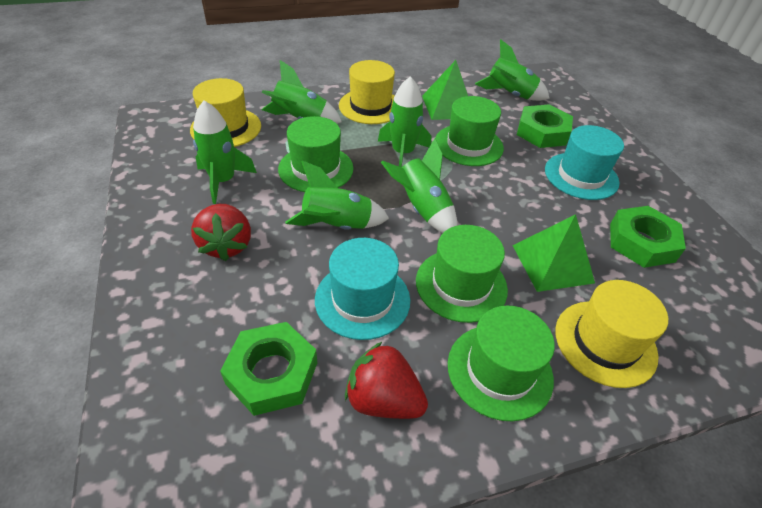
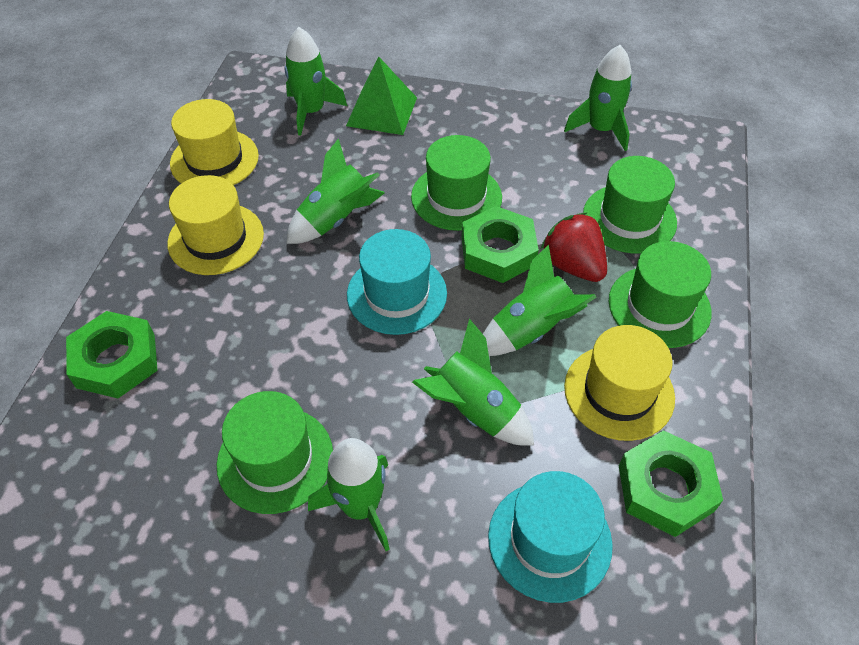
green pyramid: [422,60,468,120] [512,214,595,292] = 2 -> [346,56,417,135] = 1
red strawberry: [191,204,251,261] [345,341,428,419] = 2 -> [540,213,607,282] = 1

